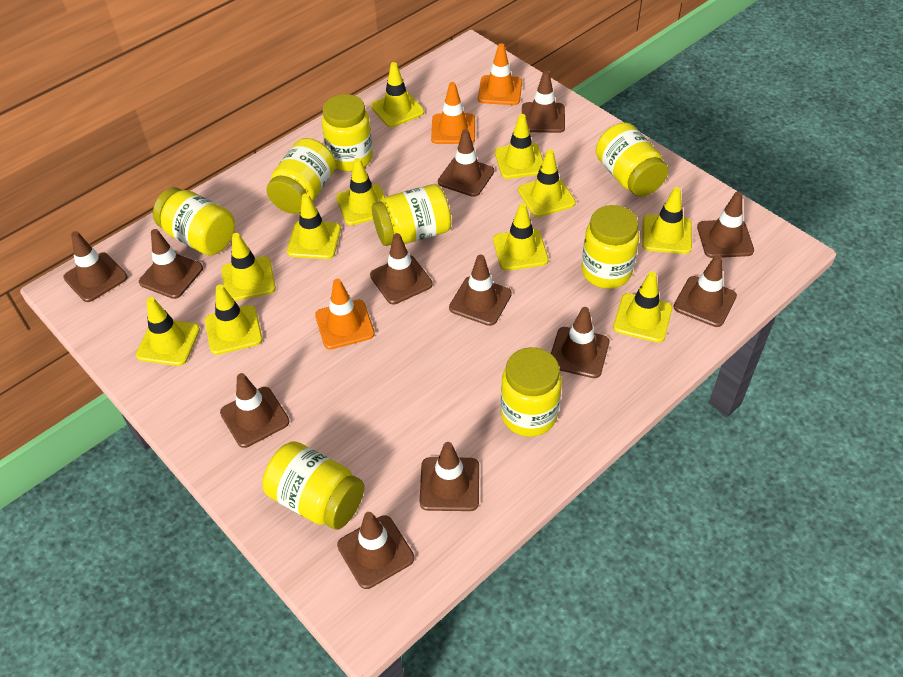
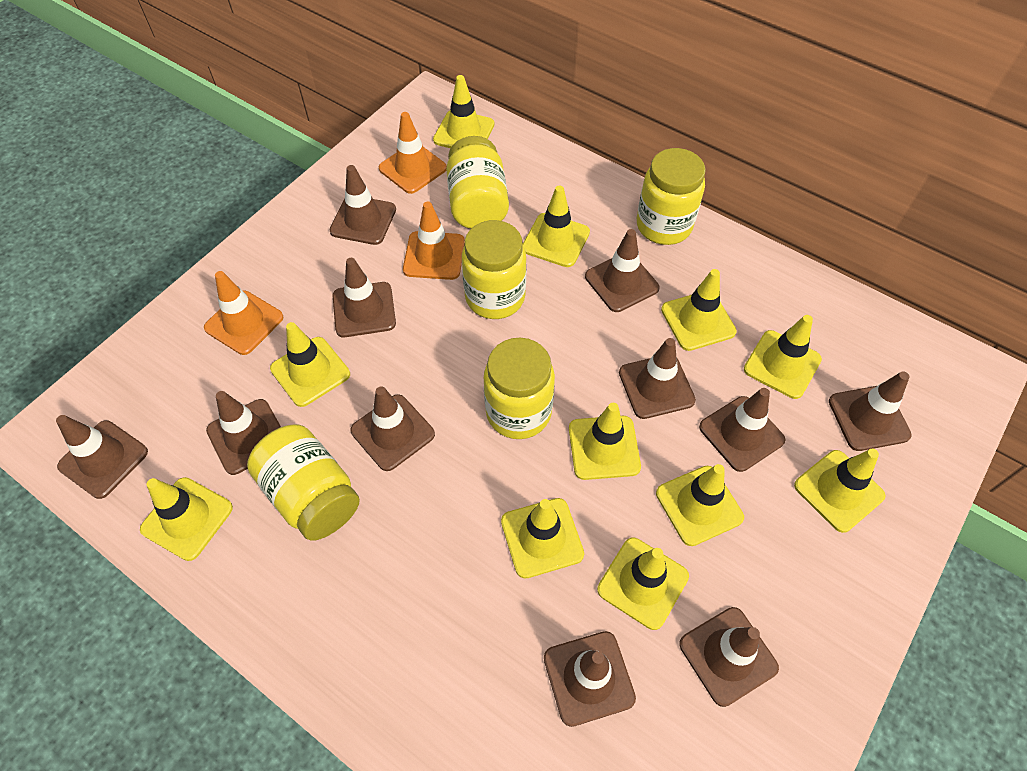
brown traffic cone: [63,231,127,302] [139,229,203,299] [220,373,289,448] [337,512,414,589] [370,233,433,304] [420,442,479,511] [438,129,494,197] [449,255,512,326] [522,71,565,133] [551,307,609,378] [674,255,737,327] [697,191,754,258] = 12 -> [56,415,148,499] [206,391,281,475] [330,165,396,245] [332,258,396,337] [351,386,435,471] [544,631,636,727] [585,229,660,312] [619,338,696,419] [679,607,779,707] [699,388,785,472] [829,371,912,451] = 11
yellow jar: [153,187,235,255] [262,441,365,530] [266,138,336,214] [322,94,373,172] [372,184,451,246] [500,347,562,437] [581,205,639,289] [596,122,668,197] = 8 -> [247,425,360,541] [446,136,509,229] [462,220,526,319] [484,338,555,439] [637,148,706,245] = 5

